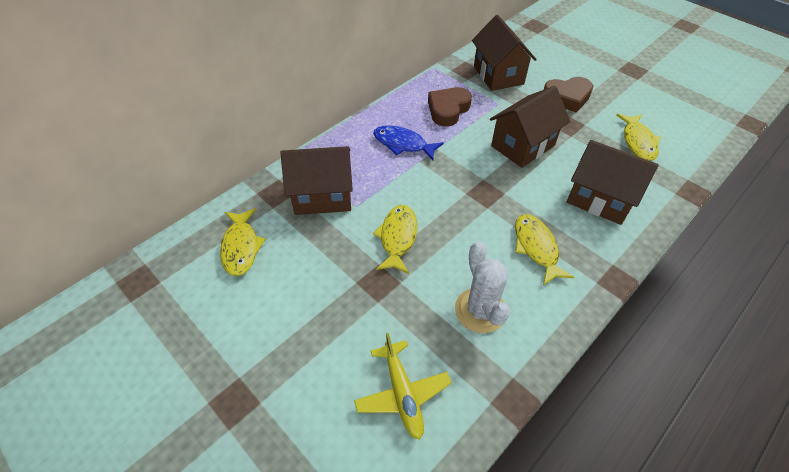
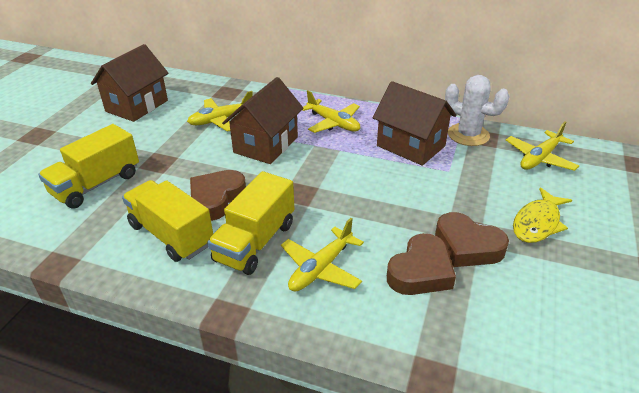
blue fish: [373,126,444,160] = 1 -> none = 0
brown heart: [428,87,472,127] [544,77,594,113] = 2 -> [190,170,246,221] [387,233,456,295] [435,212,509,267] = 3
brown house: [281,146,353,215] [472,15,537,91] [490,86,571,168] [567,140,659,225] = 4 -> [91,44,168,122] [222,77,304,164] [373,81,456,166] = 3
yellow fish: [220,208,266,276] [373,205,417,274] [515,214,574,285] [616,114,661,161] = 4 -> [513,187,572,243] = 1
yellow plane: [354,333,452,440] = 1 -> [187,91,253,132] [281,218,364,291] [302,90,360,133] [506,122,579,171] = 4
yellow truck: none = 0 -> [38,124,139,208] [122,180,213,262] [207,171,294,275] = 3

